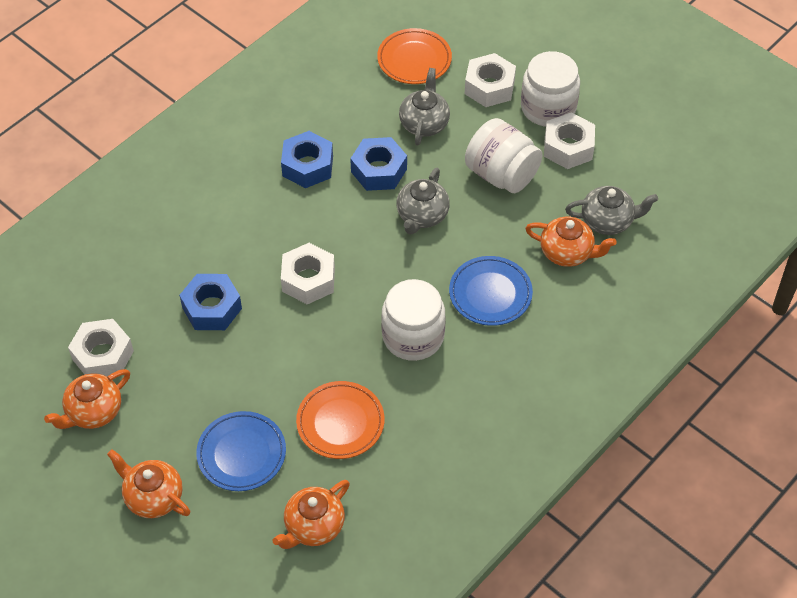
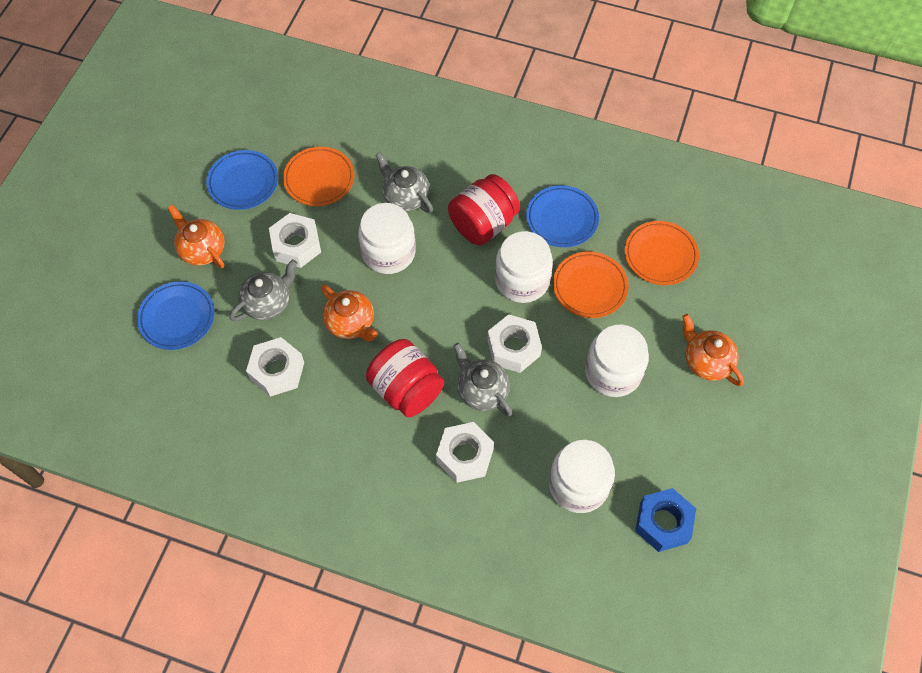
blue nut: [179,274,242,330] [281,131,333,188] [350,137,407,191] = 3 -> [635,488,696,552] = 1
blue plate: [196,411,286,491] [449,256,533,326] = 2 -> [137,281,215,350] [206,150,278,210] [526,185,599,247] = 3
orange plate: [296,381,385,459] [377,28,452,84] = 2 -> [283,147,355,206] [553,252,629,318] [625,221,699,285] = 3
orange teapot: [44,369,130,429] [107,449,190,518] [273,480,350,549] [525,217,617,267] = 4 -> [168,205,225,268] [321,285,378,341] [682,314,744,386] = 3
red jar: none = 0 -> [366,339,444,417] [448,174,520,245] = 2
white jar: [381,279,445,361] [465,118,543,193] [521,51,580,127] = 3 -> [358,203,416,274] [495,231,553,303] [549,440,615,513] [585,325,649,397] = 4

